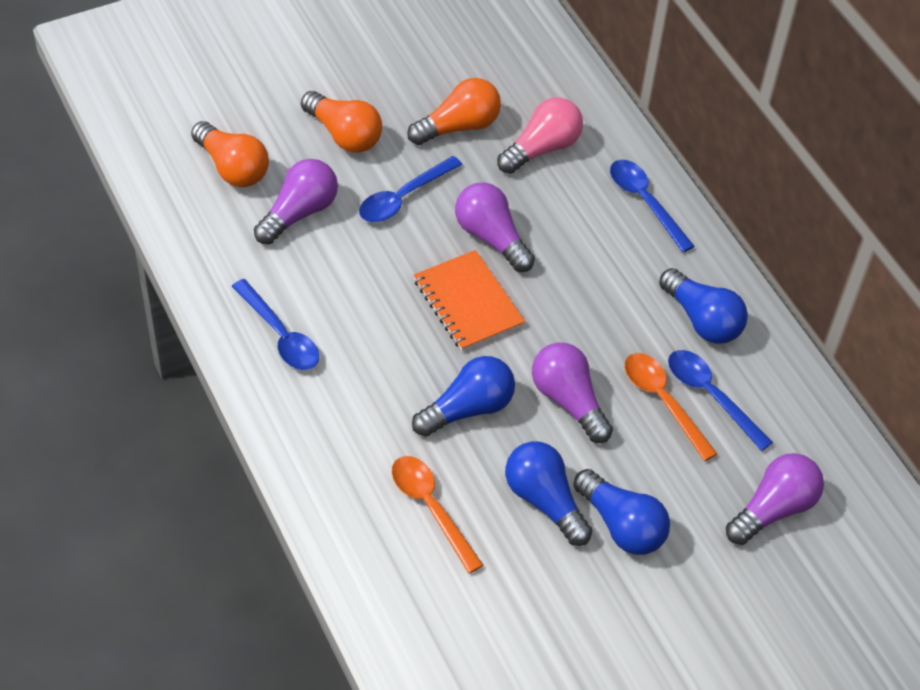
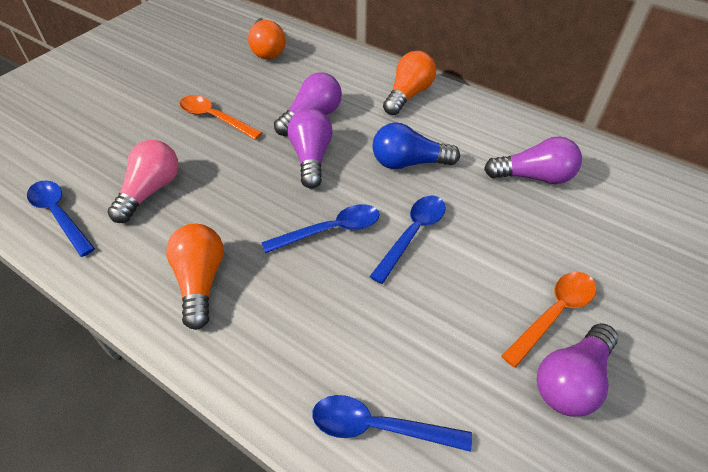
blue light bulb: [412,356,515,437] [505,441,592,546] [573,469,670,555] [659,268,748,344] = 4 -> [372,122,460,169] = 1
orange notebook: [414,250,525,351] = 1 -> none = 0

